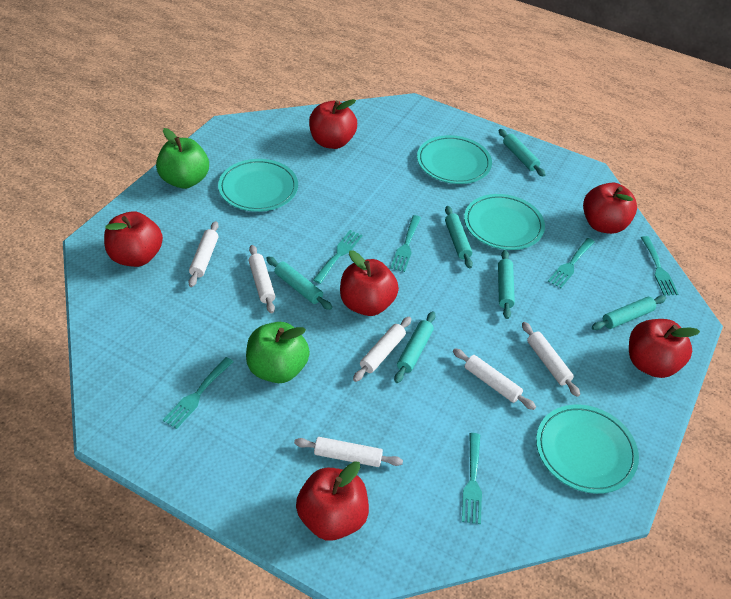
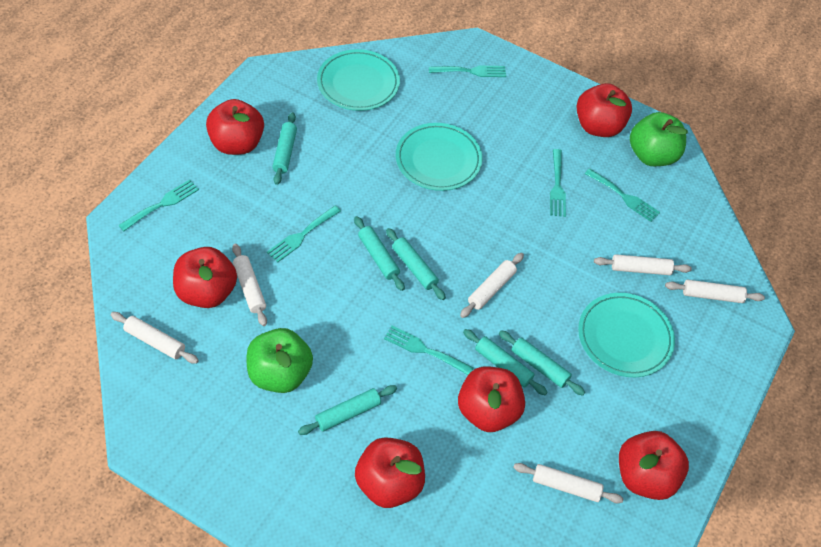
turquoise plate: [218,159,298,212] [417,135,492,184] [464,194,545,250] [536,405,639,494] = 4 -> [317,49,400,111] [396,123,482,191] [578,293,675,377] = 3

